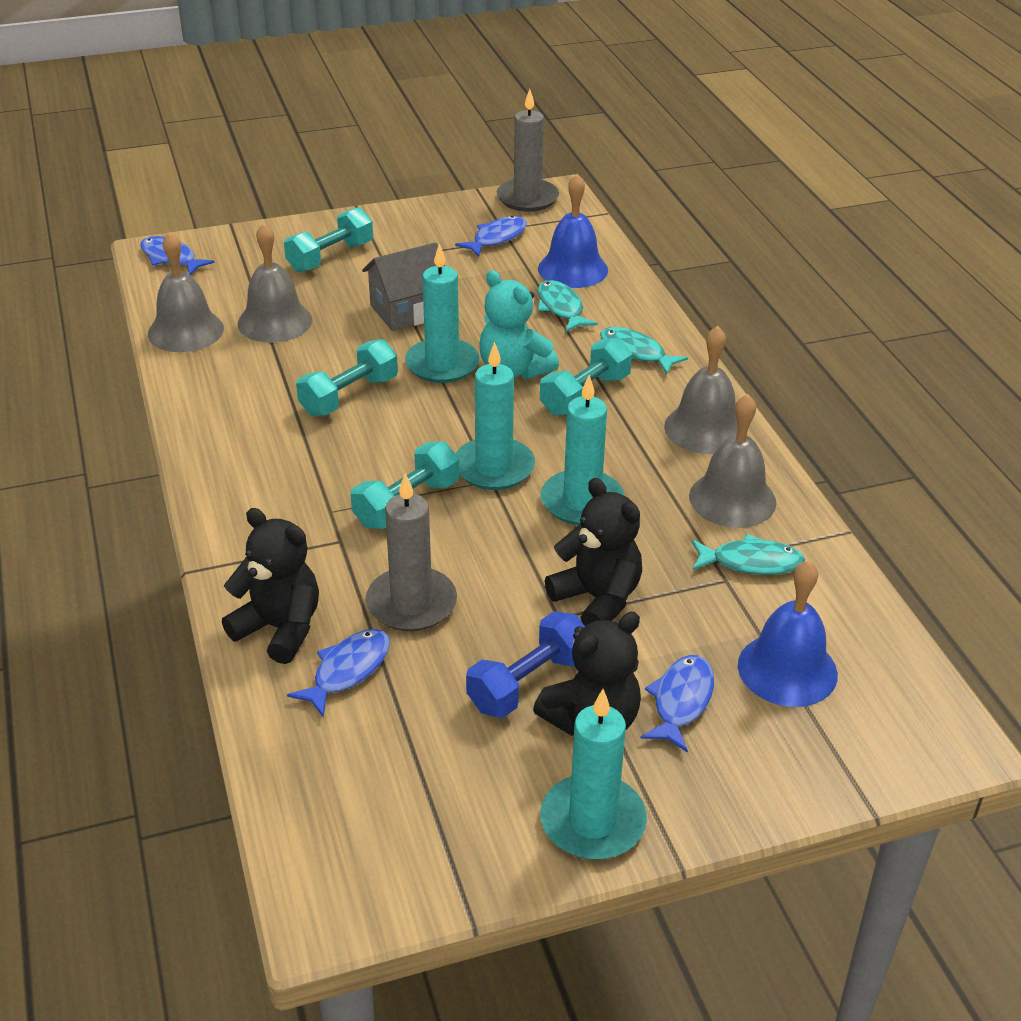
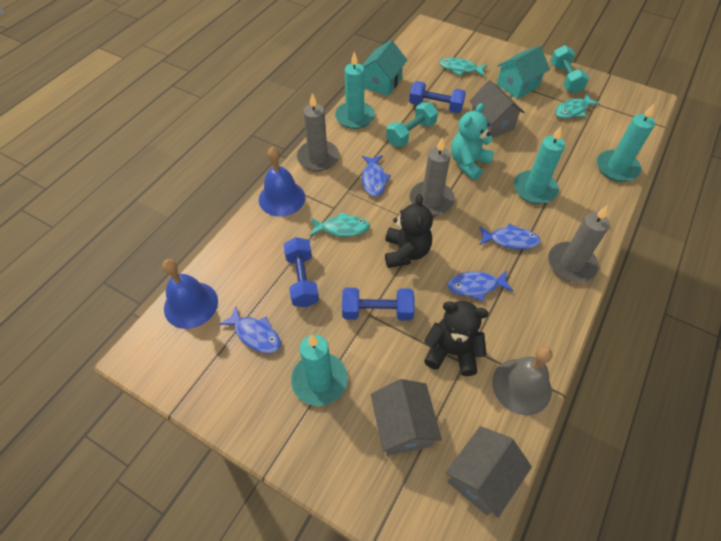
black teddy bear: [222,508,319,664] [533,612,641,736] [545,478,642,626] = 3 -> [385,194,433,268] [424,301,489,376] = 2
blue dumbbell: [466,611,585,718] = 1 -> [284,237,319,307] [342,288,415,321] [409,81,466,113] = 3
grey bell: [148,232,224,352] [238,223,312,343] [664,326,738,454] [689,394,776,528] = 4 -> [492,347,553,415] = 1
grey candle: [366,473,457,631] [497,89,559,212] = 2 -> [297,93,339,171] [410,137,455,215] [548,206,610,282] = 3
grey house: [362,243,445,331] = 1 -> [371,379,442,456] [446,426,532,518] [469,80,524,138] = 3
turquoise dumbbell: [284,207,373,272] [296,339,398,416] [351,441,459,529] [540,338,632,416] = 4 -> [386,102,438,147] [551,45,589,94] = 2
turquoise house: none = 0 -> [362,40,407,96] [497,46,550,99] = 2

